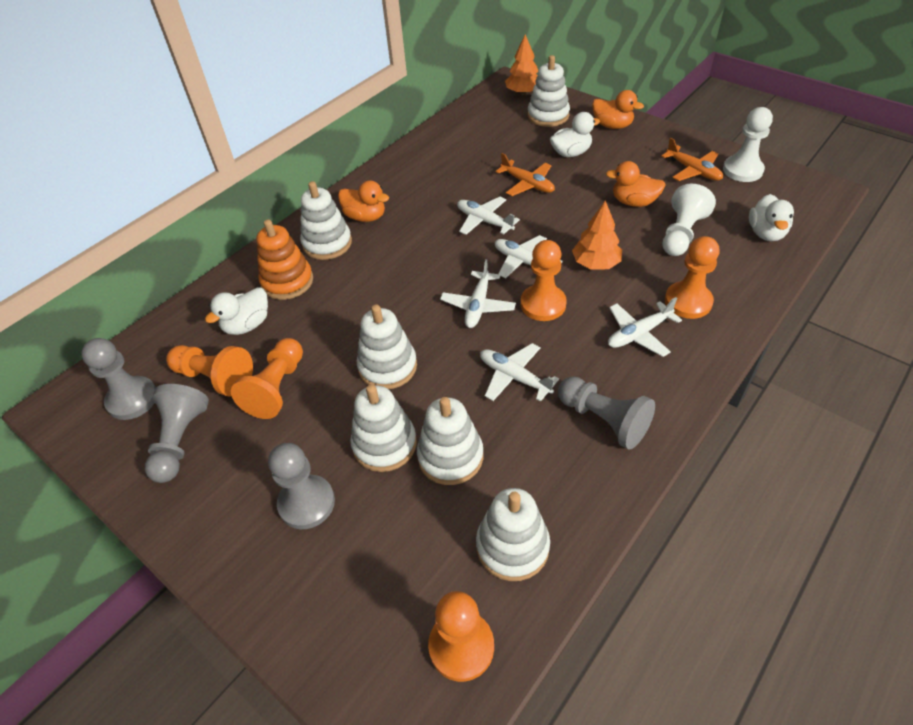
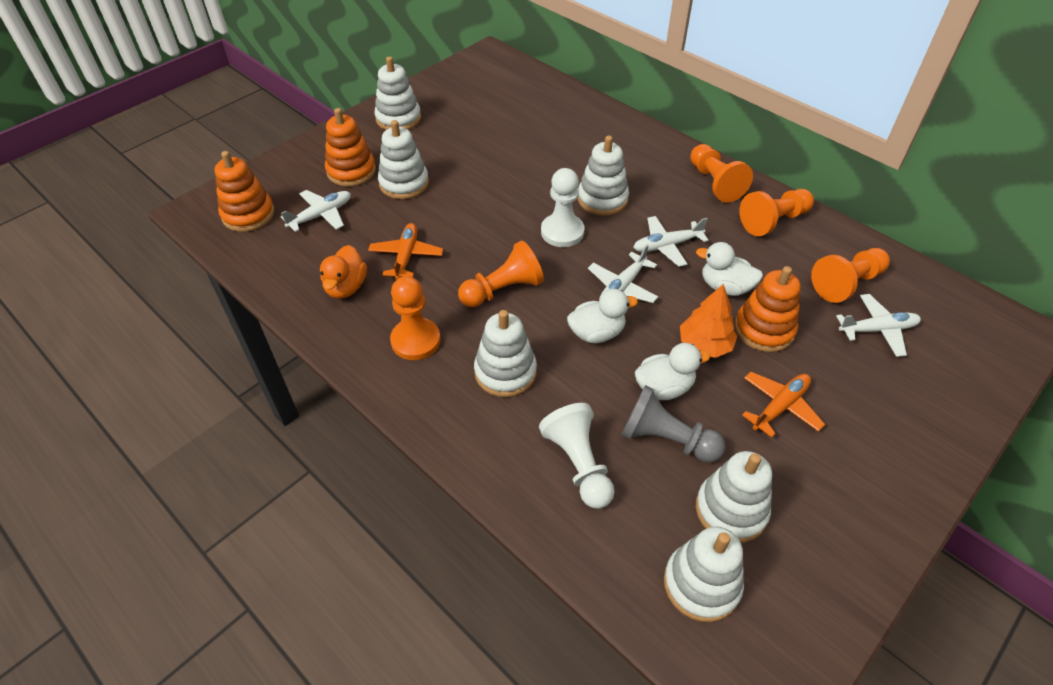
grey pawn: [81,338,156,420] [145,384,209,483] [268,443,335,529] [558,376,655,450] = 4 -> [622,385,725,463] = 1
orange duck: [338,180,389,222] [592,90,644,129] [606,161,666,207] = 3 -> [320,245,367,298] = 1
orange stacking toy: [256,219,313,300] = 1 -> [215,151,275,232] [325,108,376,187] [735,266,801,352] = 3
orange tree: [505,34,538,95] [572,201,622,270] = 2 -> [680,284,737,358] = 1
white plane: [440,259,516,328] [457,197,520,235] [480,343,559,402] [495,235,563,278] [608,297,682,357] = 5 -> [281,190,351,232] [588,245,658,303] [633,216,709,267] [836,294,921,357] = 4

